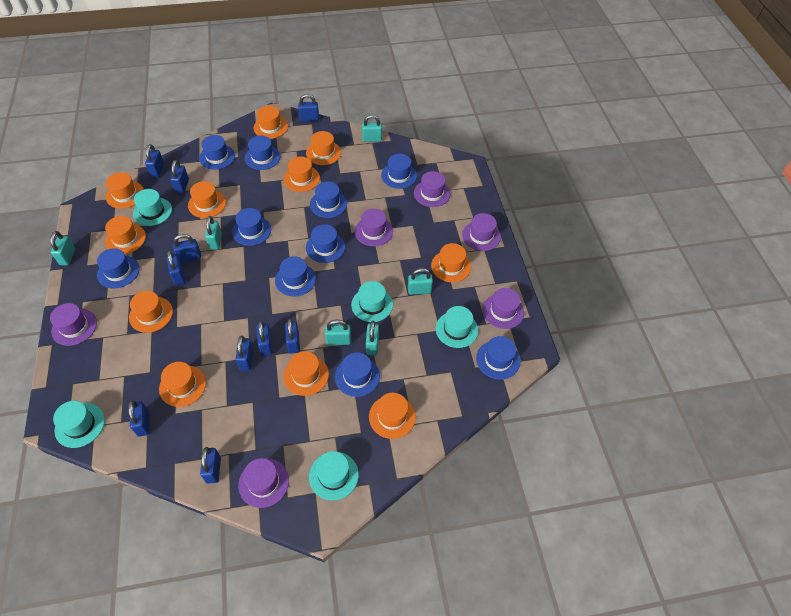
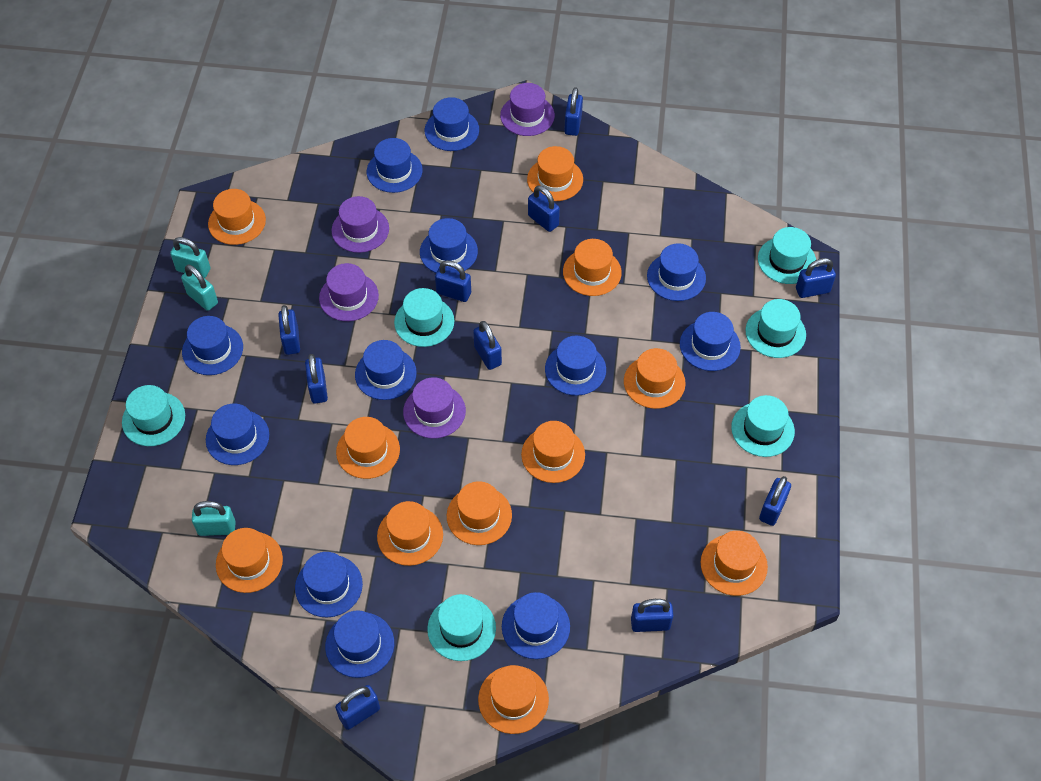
blue hat: [97,248,139,288] [199,135,235,170] [232,208,271,246] [245,136,280,170] [275,256,316,297] [306,224,345,263] [310,181,347,218] [335,352,380,397] [381,154,417,189] [476,336,520,380] = 10 -> [182,316,243,375] [206,403,269,465] [295,552,363,617] [325,610,394,678] [355,340,417,400] [367,138,423,193] [420,218,478,273] [425,97,479,151] [502,592,570,659] [545,336,606,396] [647,243,706,301] [680,312,741,371] = 12
purple hat: [50,303,97,346] [238,458,289,508] [355,209,393,246] [414,171,450,207] [462,213,501,251] [482,288,524,329] = 6 -> [319,263,379,321] [332,196,389,253] [403,377,466,439] [500,83,555,136] = 4
turquoise hat: [53,401,105,448] [133,189,172,226] [309,451,359,500] [351,281,393,322] [436,306,478,348] = 5 -> [122,385,185,446] [394,288,454,347] [427,594,496,661] [731,395,795,457] [745,299,806,358] [758,227,816,284] = 6
turquoise padlock: [50,231,75,265] [205,216,222,250] [325,320,351,345] [362,115,382,142] [366,321,379,356] [408,268,433,295] = 6 -> [170,237,210,278] [181,265,218,311] [192,501,236,536] = 3

